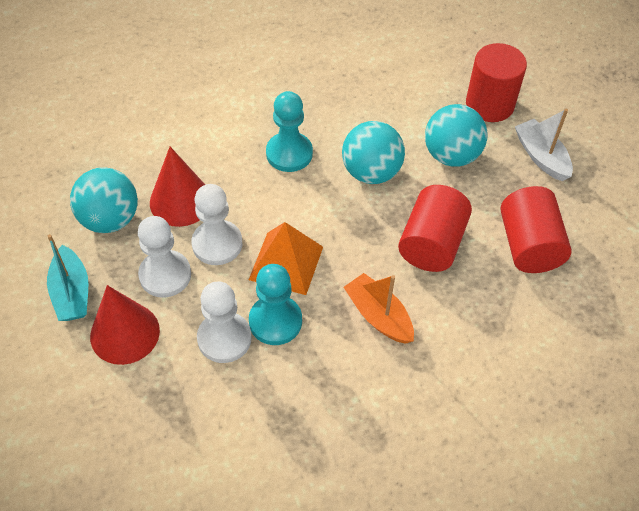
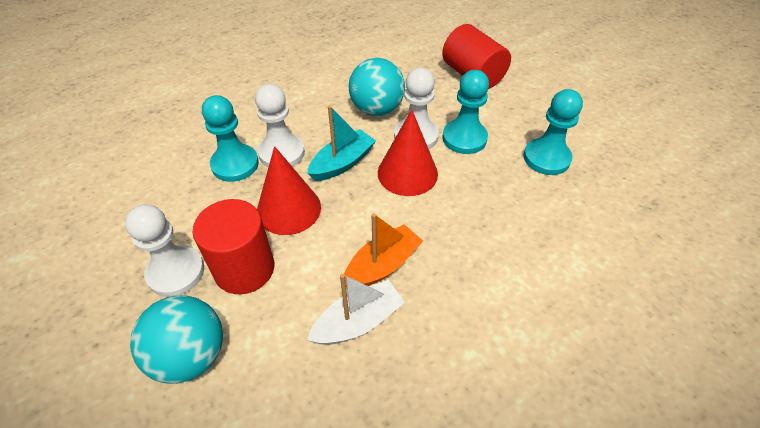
orange pyramid: [249,222,323,295] = 1 -> none = 0
red cylinder: [398,185,472,272] [466,43,527,122] [500,186,572,273] = 3 -> [192,199,274,294] [442,24,511,89] = 2
turquoise ball: [70,167,138,233] [342,121,405,184] [425,104,487,167] = 3 -> [130,295,223,384] [349,58,405,116] = 2
turquoise pawn: [249,264,302,345] [266,91,313,172] = 2 -> [202,95,259,182] [443,70,489,154] [524,89,583,175] = 3

